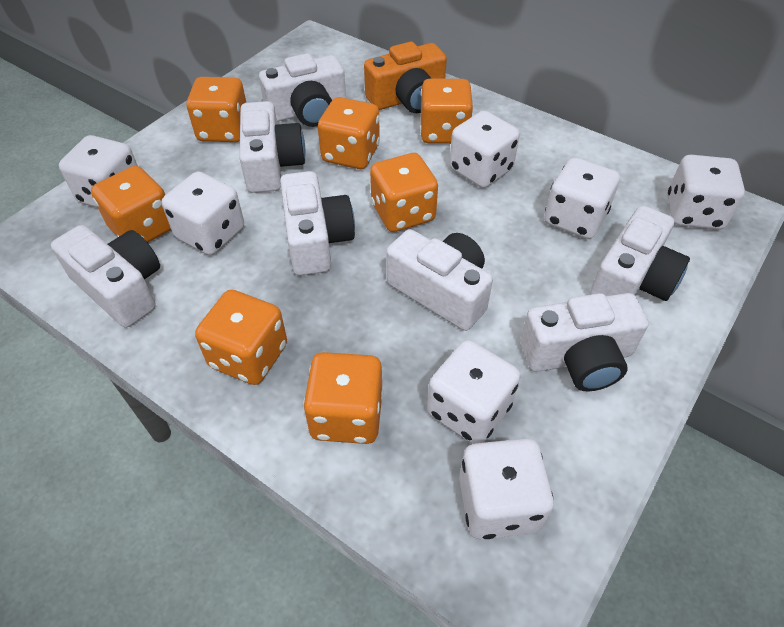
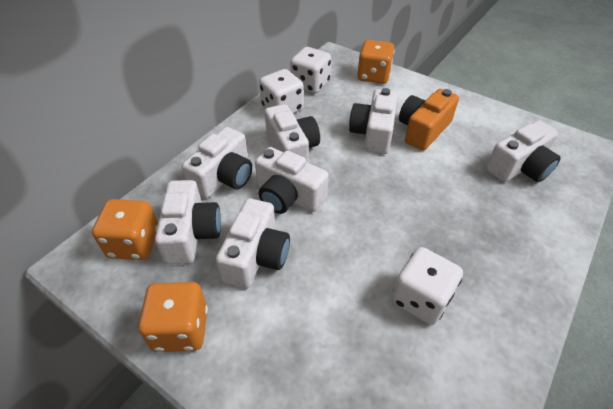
orange dice: [91,166,171,243] [187,77,246,142] [195,290,287,385] [303,352,383,444] [318,97,380,169] [370,153,438,232] [420,78,473,144] = 7 -> [92,199,158,260] [138,282,208,352] [357,40,395,84] = 3
white dice: [59,135,138,208] [162,171,244,255] [427,340,520,444] [449,111,520,188] [459,438,554,539] [544,157,620,239] [668,155,745,230] = 7 -> [259,69,304,114] [290,47,331,93] [392,247,463,325] = 3

